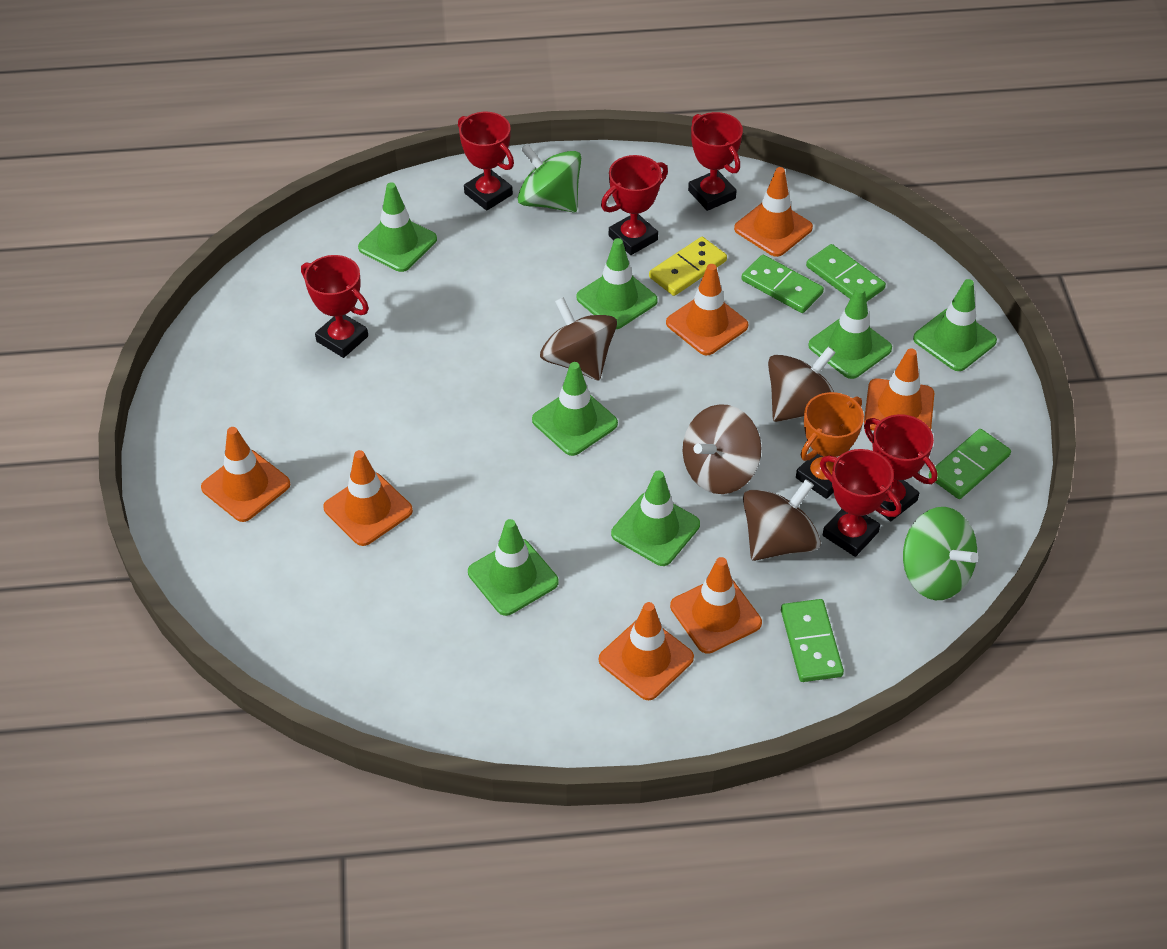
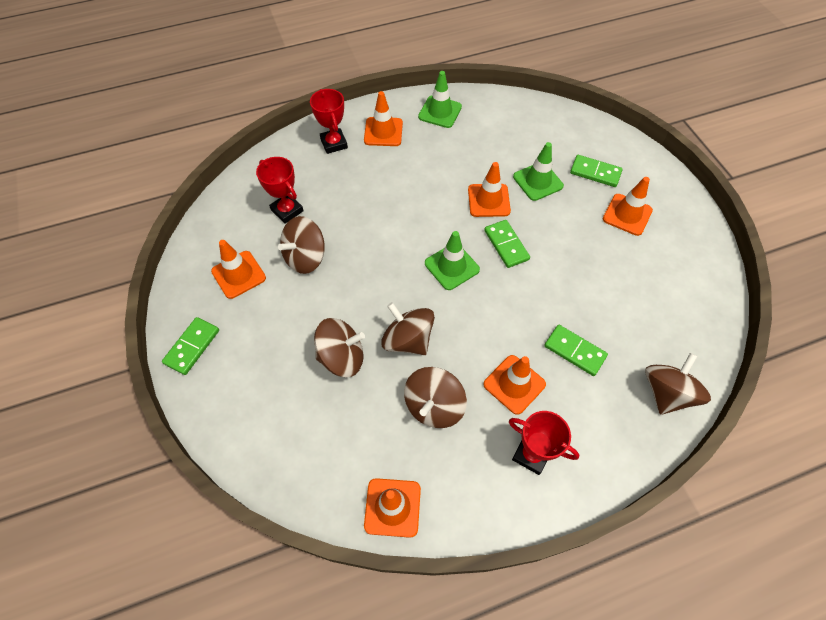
brown spinning top: [540,297,617,380] [683,404,761,494] [743,479,821,561] [768,347,836,422] = 4 -> [278,216,325,274] [314,318,365,377] [381,302,435,355] [404,367,467,428] [645,353,711,415] = 5
green spinning top: [518,144,581,212] [903,507,978,600] = 2 -> none = 0
green traffic cone: [358,182,437,272] [468,519,559,616] [532,362,618,456] [576,238,658,329] [611,471,700,566] [808,287,892,379] [913,279,997,371] = 7 -> [418,71,462,128] [425,231,480,290] [513,142,564,201] = 3
orange traffic cone: [201,427,290,522] [323,450,413,546] [599,602,694,700] [666,264,748,356] [670,557,762,654] [734,167,813,257] [864,348,934,431] = 7 -> [211,240,266,299] [364,91,403,146] [364,478,421,538] [468,162,511,217] [483,355,546,415] [603,177,653,236] = 6
orange trophy: [796,392,864,499] = 1 -> none = 0
red trophy: [301,255,369,358] [458,112,514,211] [601,155,668,255] [688,112,743,211] [820,449,901,557] [864,414,937,521] = 6 -> [256,157,304,224] [310,89,348,154] [509,411,580,475] = 3
yellow domino: [649,237,727,296] = 1 -> none = 0

